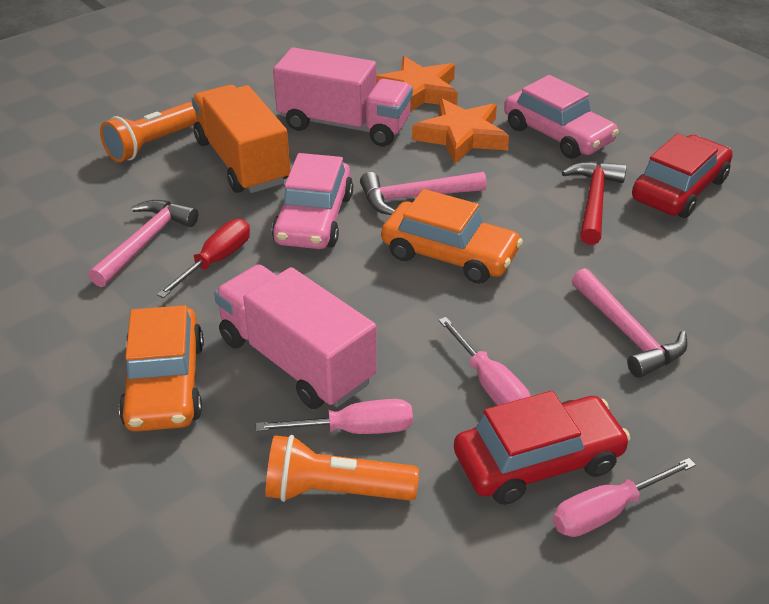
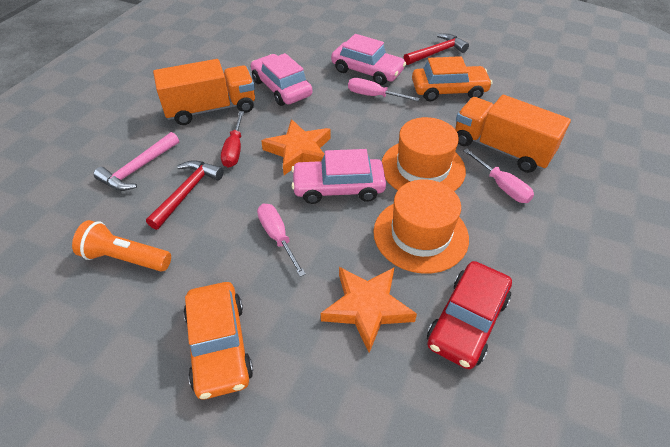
orange flashlight: [100,102,197,162] [265,435,419,502] = 2 -> [72,220,171,272] = 1
orange hat: none = 0 -> [373,179,469,274] [382,117,466,191] = 2
orange truck: [192,85,290,193] = 1 -> [153,59,255,125] [455,95,571,173] = 2
pink car: [272,153,353,249] [504,75,619,159] = 2 -> [251,53,312,106] [291,149,386,204] [331,34,406,85] = 3
pink hammer: [88,200,198,287] [360,172,487,215] [572,268,688,378] = 3 -> [94,132,179,191] = 1
pink truck: [214,265,377,409] [273,47,413,146] = 2 -> none = 0
red car: [454,391,630,505] [632,133,733,218] = 2 -> [427,261,512,369] = 1
red hammer: [562,161,627,245] = 1 -> [146,160,224,230] [404,34,469,65] = 2

